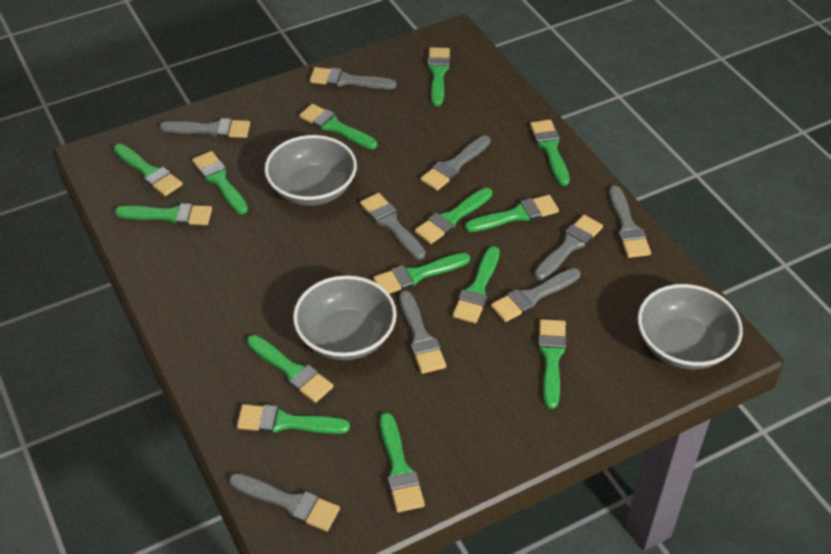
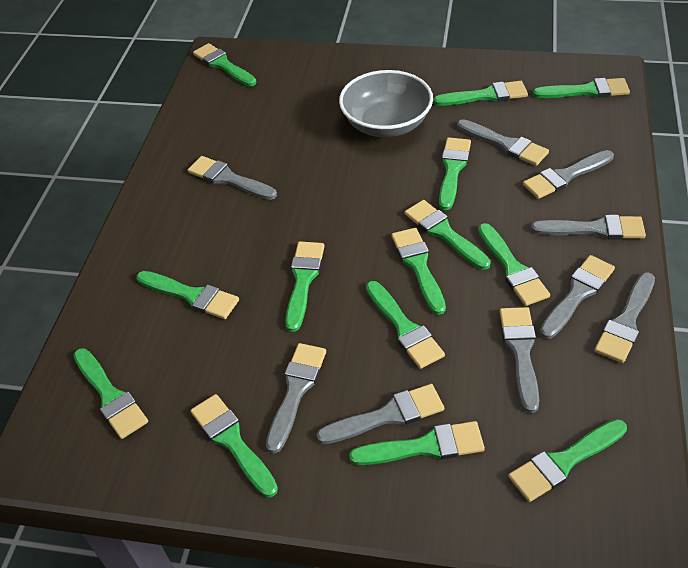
grey bowl: [264,135,357,206] [293,275,397,360] [638,284,743,370] = 3 -> [339,70,433,137] = 1

